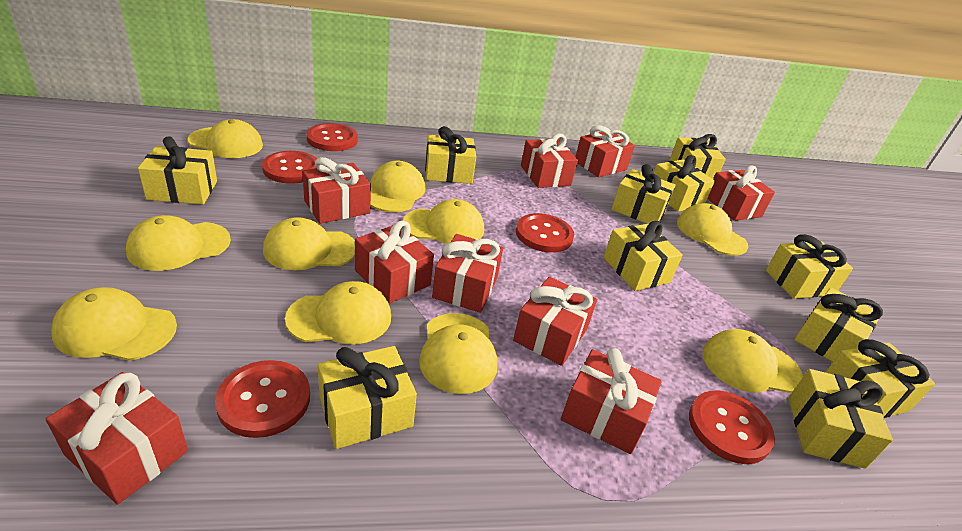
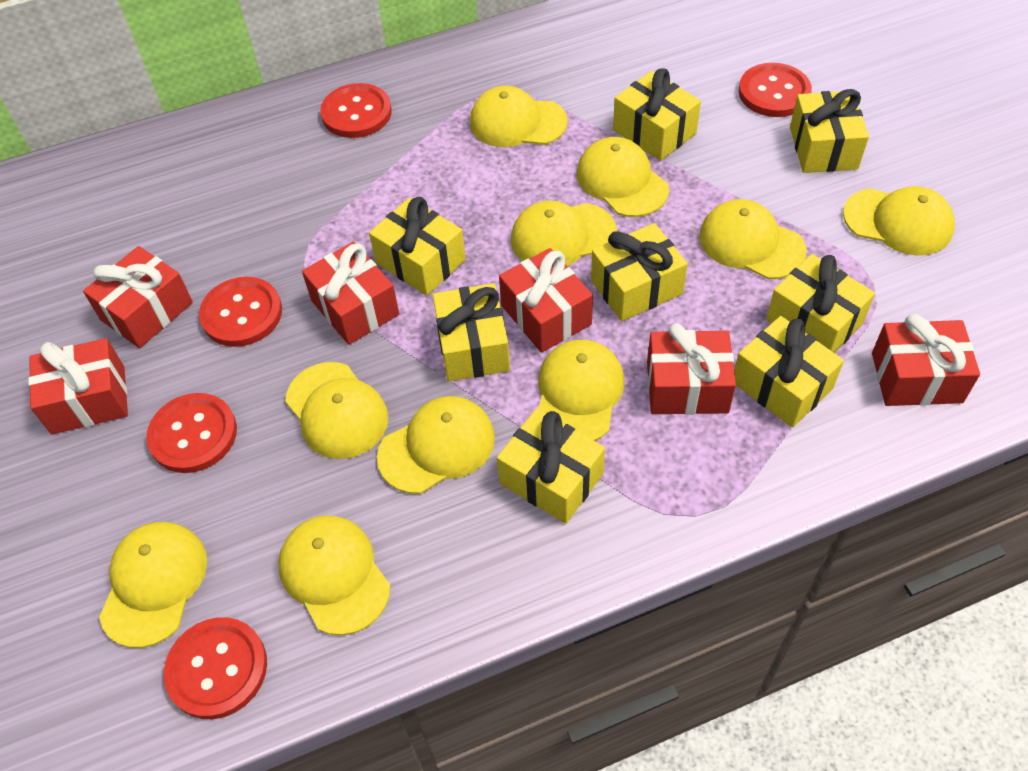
red gift: [46,372,188,505] [302,157,371,224] [355,221,434,304] [432,234,503,313] [513,277,597,366] [521,134,578,188] [561,348,662,454] [575,125,635,177] [707,166,775,221] = 9 -> [28,338,128,435] [83,246,193,348] [302,242,399,345] [499,248,593,353] [647,323,736,415] [872,314,980,406] = 6
yellow gift: [138,136,217,204] [318,346,417,449] [425,126,476,184] [603,221,683,291] [612,164,676,224] [654,155,715,212] [669,134,726,179] [766,234,853,299] [788,369,893,469] [794,288,883,362] [825,339,935,418] = 11 -> [369,197,466,296] [433,283,510,381] [497,409,605,524] [591,223,688,321] [613,68,701,161] [734,316,844,427] [766,254,875,353] [790,89,869,173] = 8

